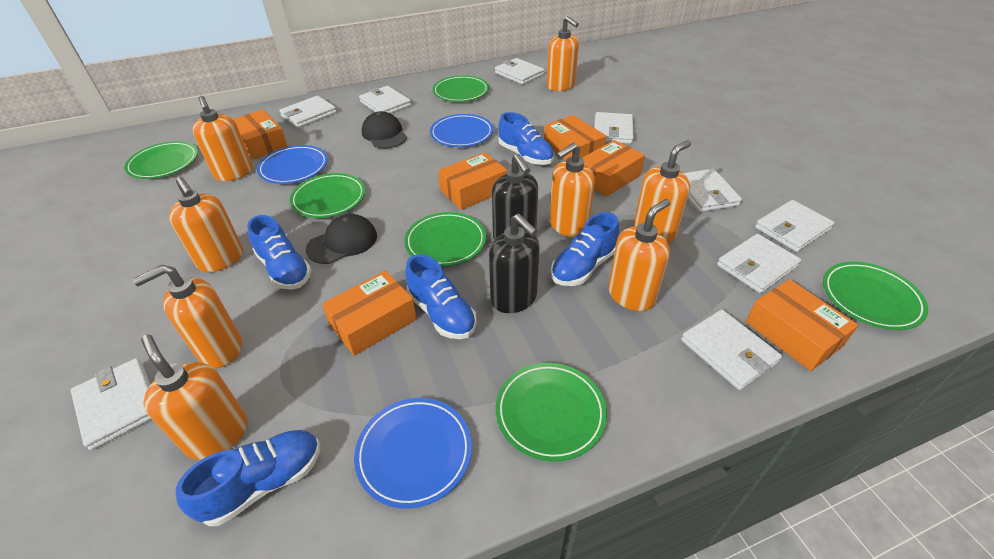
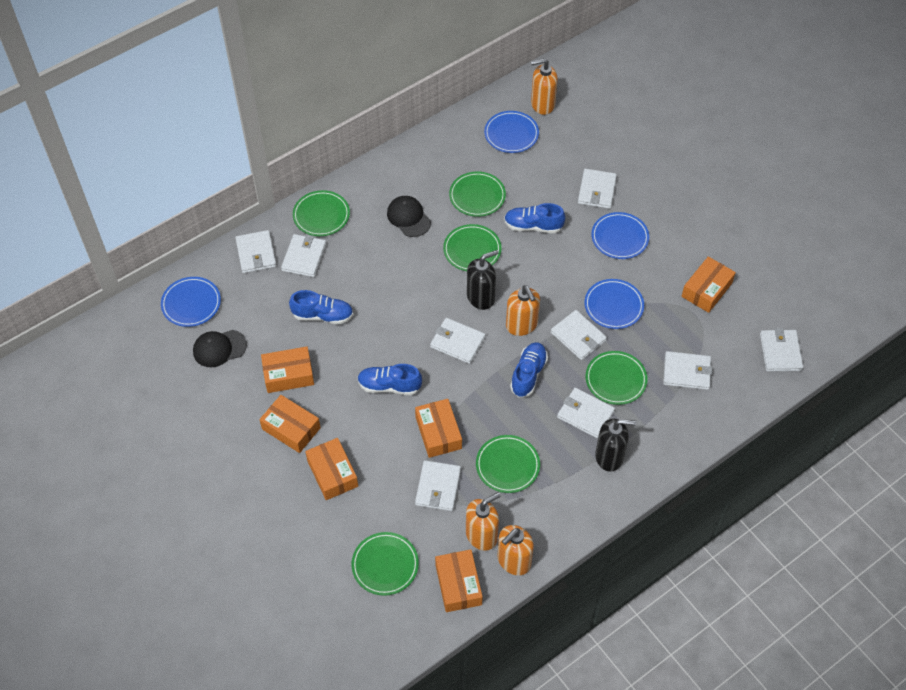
blue plate: [257,145,328,184] [354,398,472,509] [430,114,493,147] = 3 -> [161,277,221,327] [484,111,539,153] [584,279,644,329] [591,212,649,259] = 4
blue shoe: [176,430,320,526] [247,215,311,290] [405,254,477,339] [498,112,554,165] [551,212,619,286] = 5 -> [289,290,353,324] [357,364,422,395] [504,203,565,233] [510,342,548,397] = 4
orange soap dispenser: [132,265,242,368] [141,334,247,460] [169,177,243,272] [192,96,253,181] [547,16,579,91] [549,142,595,237] [608,199,670,311] [634,140,691,243] = 8 -> [466,492,501,551] [497,525,534,575] [506,285,540,336] [531,58,558,115] = 4

